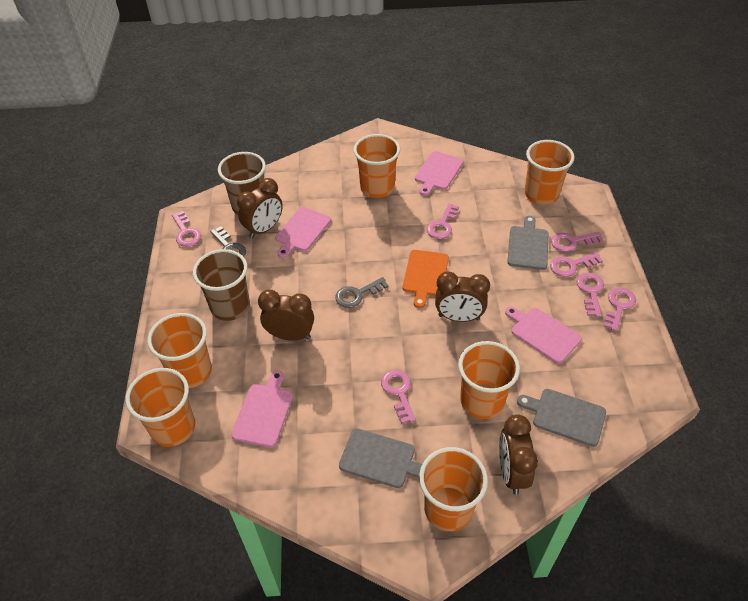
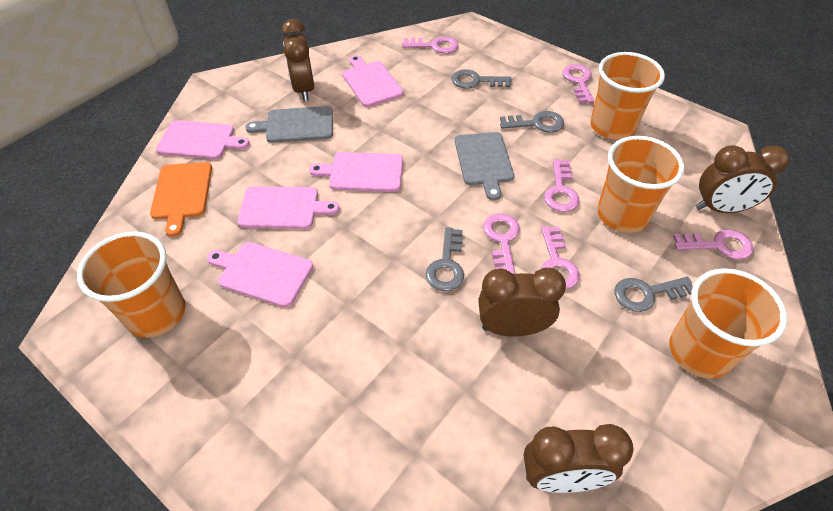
brown cup: [193,249,250,321] [218,152,266,215] = 2 -> none = 0
grey cutting board: [339,429,422,488] [507,216,549,270] [517,389,606,447] = 3 -> [245,106,333,143] [455,132,514,200] = 2
grey key: [210,226,246,257] [335,277,389,308] = 2 -> [425,227,464,291] [451,69,512,89] [500,111,564,133] [614,277,693,312] = 4
orange cup: [125,368,195,447] [147,313,212,388] [354,134,400,198] [419,447,488,531] [458,341,520,419] [524,140,575,204] = 6 -> [77,231,185,338] [590,52,665,140] [597,136,685,233] [669,268,787,379] = 4
pink cutting board: [231,371,293,448] [275,207,331,258] [415,151,464,196] [505,306,582,364] = 4 -> [156,120,250,159] [207,242,313,307] [237,186,340,229] [309,152,403,192] [342,55,404,107] = 5
pink key: [172,211,201,247] [381,370,416,424] [427,203,459,239] [550,252,603,277] [551,232,604,252] [576,273,604,317] [604,288,636,331] = 7 -> [402,36,459,53] [483,213,520,274] [541,226,580,290] [544,159,580,212] [563,64,594,103] [673,229,753,259] = 6

